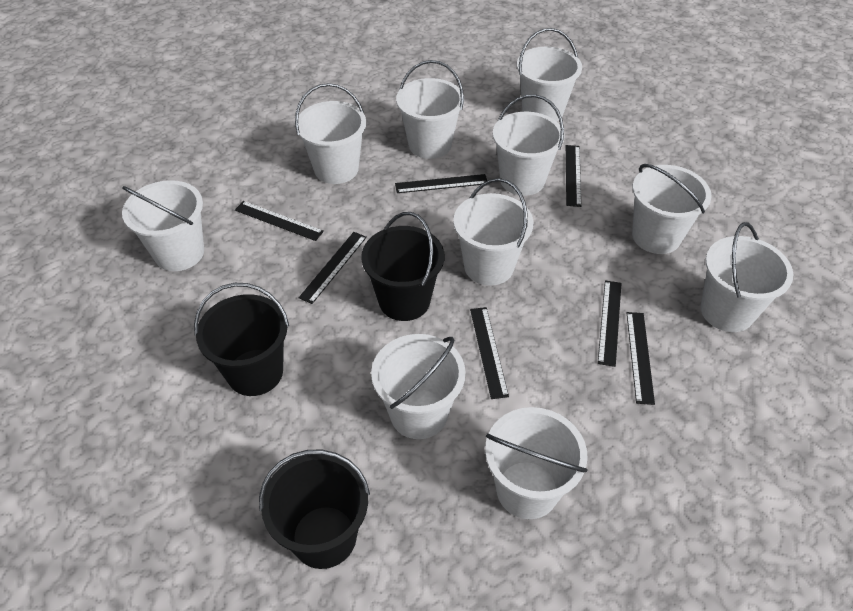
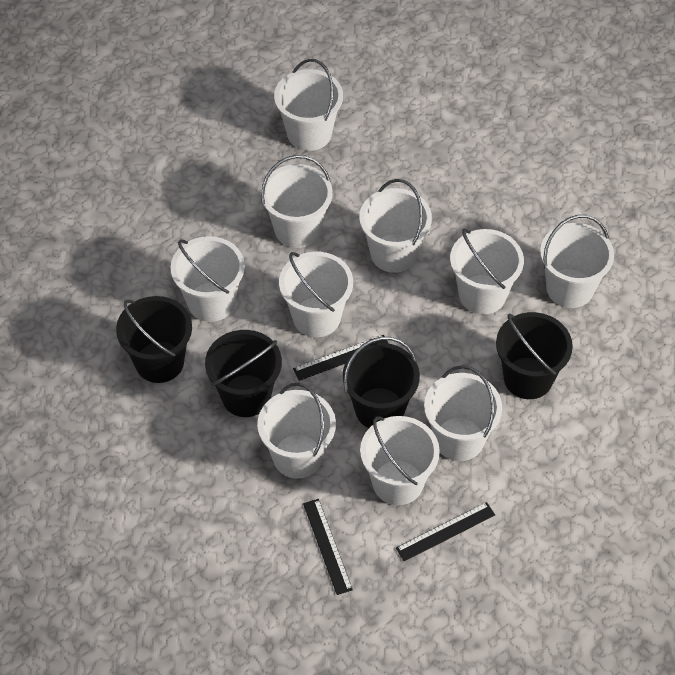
black bucket: [194,283,289,396] [259,450,370,569] [361,212,444,321] = 3 -> [116,296,192,383] [205,330,282,417] [343,337,420,428] [496,312,573,399] = 4
black ruler: [235,201,324,241] [299,232,367,304] [395,174,487,193] [470,307,509,399] [566,145,581,207] [598,280,622,367] [627,312,655,405] = 7 -> [293,335,389,381] [303,499,353,595] [396,502,495,561] = 3

